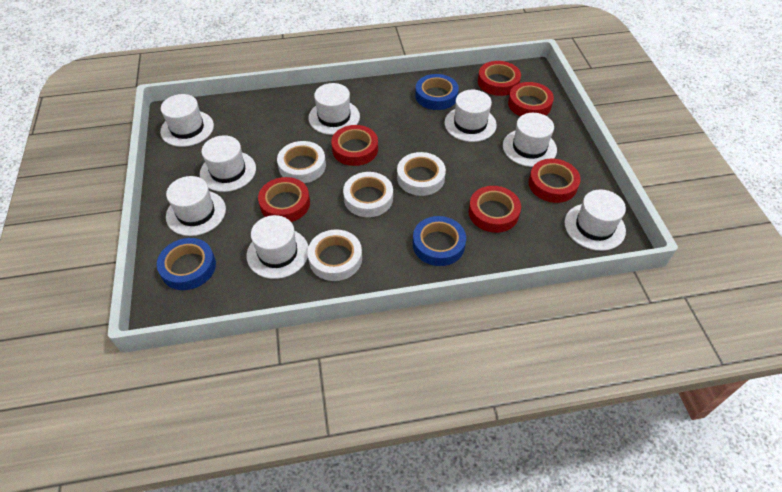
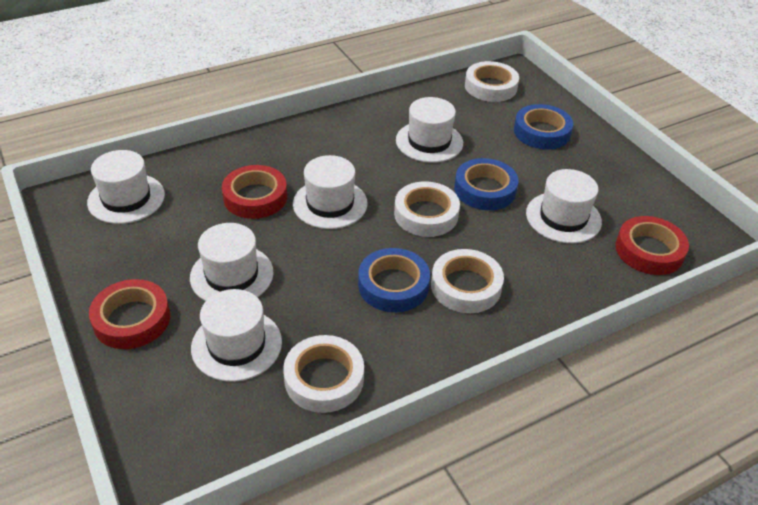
red tape: [258,177,310,222] [331,125,378,166] [469,186,521,233] [478,61,521,96] [508,82,554,116] [528,159,581,203] = 6 -> [89,279,170,349] [222,165,287,219] [616,216,689,275] = 3
white hat: [160,94,214,147] [166,176,226,236] [200,135,256,192] [247,215,309,279] [308,83,360,135] [444,90,497,142] [503,113,557,167] [564,189,626,251] = 8 -> [87,150,165,224] [190,223,274,301] [191,289,282,382] [293,155,368,229] [396,97,463,163] [526,169,602,243] = 6

